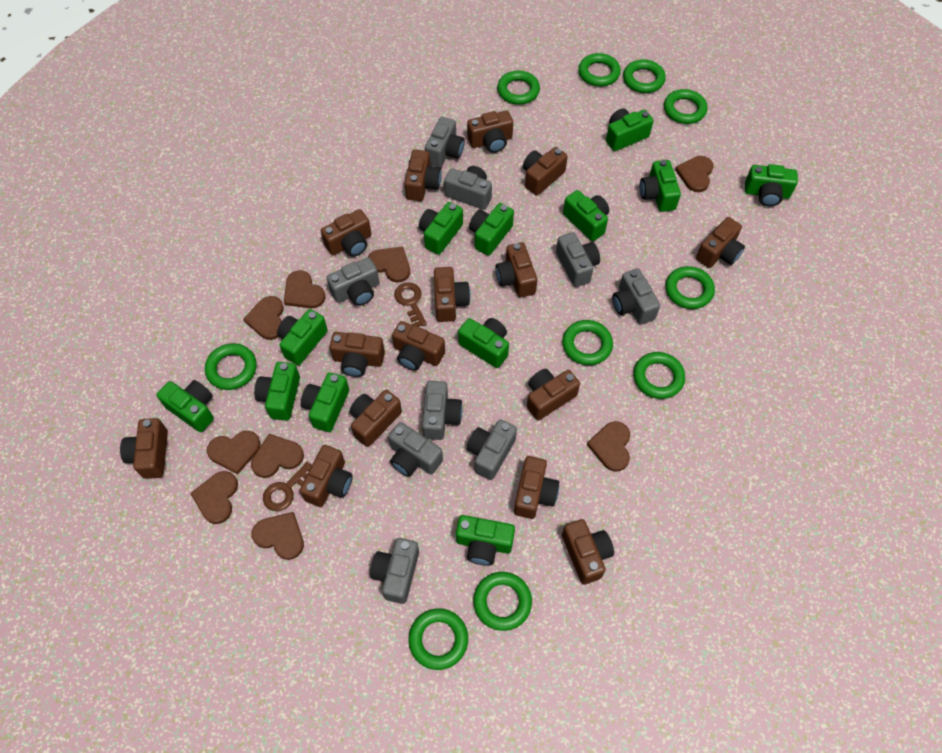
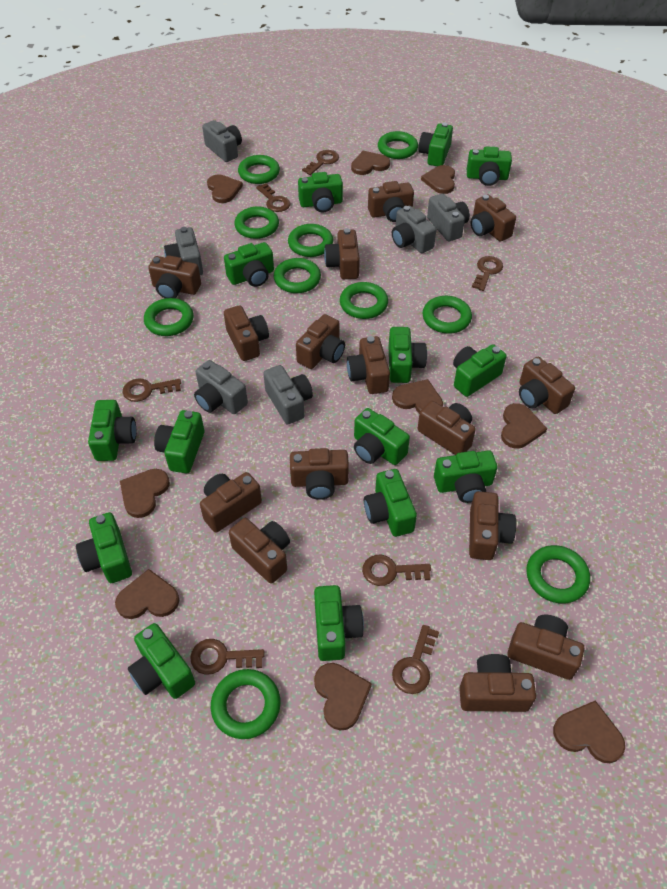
brown key: [263,462,312,511] [394,282,427,327] = 2 -> [123,378,181,402] [190,639,264,675] [256,183,290,212] [302,150,339,175] [362,555,431,586] [392,625,439,694] [472,256,503,291] = 7
green camera: [156,380,214,432] [254,362,300,421] [277,309,328,365] [301,372,349,432] [419,202,463,255] [456,515,515,566] [458,318,509,368] [469,203,514,256] [563,190,609,241] [606,108,654,151] [640,160,681,212] [745,164,798,207] = 12 -> [76,512,132,583] [88,400,136,461] [128,623,195,699] [154,410,204,473] [224,242,274,287] [298,172,343,212] [314,585,364,661] [354,408,410,465] [364,469,417,537] [388,327,427,383] [419,123,453,166] [434,450,497,503] [453,344,507,397] [467,146,512,186] = 14
grey camera: [327,257,379,306] [370,538,419,604] [388,422,443,477] [422,381,463,440] [425,117,465,167] [444,166,492,210] [467,419,517,480] [556,232,600,287] [612,268,660,325] = 9 -> [164,227,203,275] [194,360,248,414] [202,120,242,162] [263,365,313,425] [392,206,436,253] [427,194,470,241] = 6

